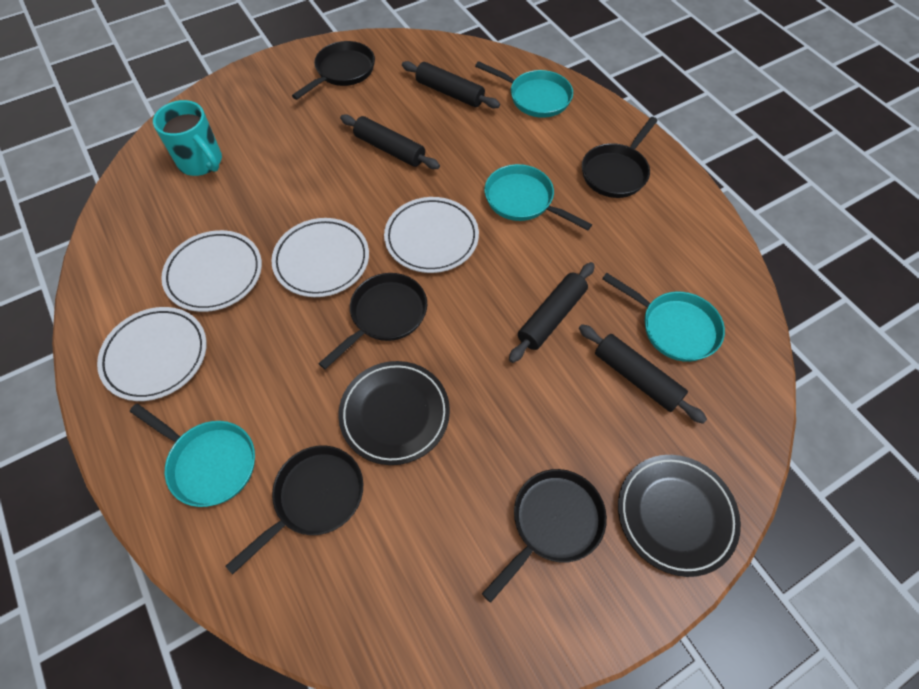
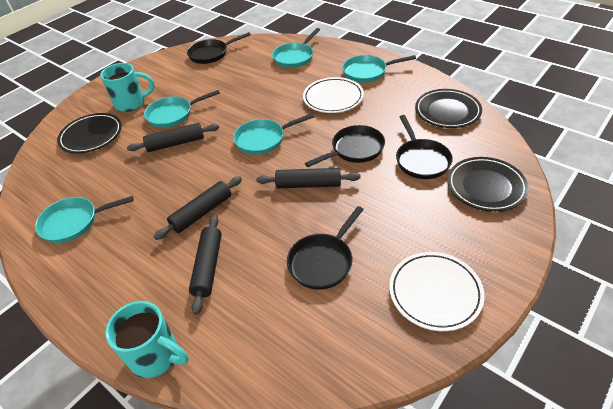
black pan: [225,445,363,575] [292,41,375,100] [318,273,427,369] [482,469,607,603] [582,117,658,198] = 5 -> [187,32,251,64] [287,206,364,290] [305,125,385,167] [396,115,453,179] = 4
black plate: [338,361,450,465] [618,455,741,577] = 2 -> [57,113,122,153] [415,89,482,128] [448,157,529,212] = 3
turquoise mug: [153,100,222,176] = 1 -> [100,63,154,112] [105,301,189,378] = 2
turquoise pan: [130,403,255,507] [475,61,573,118] [484,164,592,230] [602,273,725,362] = 4 -> [35,196,134,243] [144,90,220,128] [233,113,314,155] [272,28,320,68] [342,55,416,83] = 5
white plate: [97,307,207,401] [161,230,262,312] [272,218,369,297] [384,197,479,273] = 4 -> [303,77,364,113] [389,252,485,331] = 2

